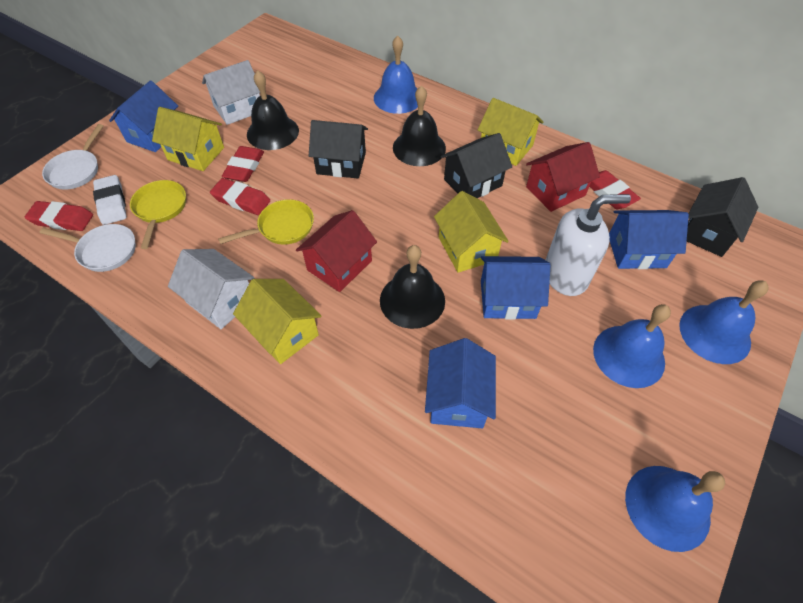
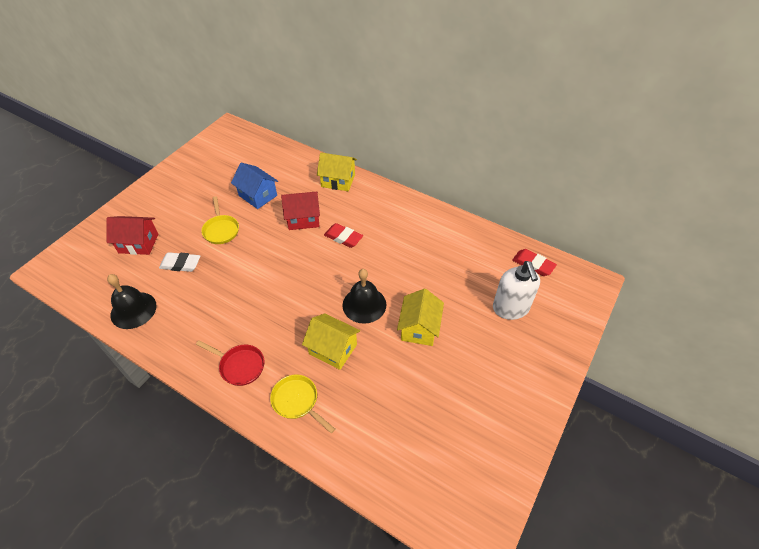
black bell: [247,70,299,150] [380,245,445,329] [393,86,446,166] = 3 -> [107,274,157,329] [342,269,386,324] = 2
black house: [309,120,368,179] [441,133,512,198] [687,177,758,257] = 3 -> none = 0
blue bell: [374,36,418,114] [593,304,671,388] [625,466,725,552] [679,281,769,364] = 4 -> none = 0
blue house: [109,80,178,152] [425,338,496,428] [481,256,551,320] [609,210,689,269] = 4 -> [231,163,278,209] = 1
red eraser: [25,201,93,231] [210,178,270,215] [222,146,264,182] [589,170,641,209] = 4 -> [324,223,363,248] [512,249,557,276] = 2
red pan: none = 0 -> [196,340,264,386] = 1
white house: [168,249,255,329] [202,60,260,125] = 2 -> none = 0
white pan: [40,224,136,272] [42,124,104,190] = 2 -> none = 0
yellow house: [152,107,224,171] [233,279,321,364] [434,191,509,273] [478,98,543,166] = 4 -> [302,313,360,370] [317,152,357,191] [397,288,444,346] = 3

